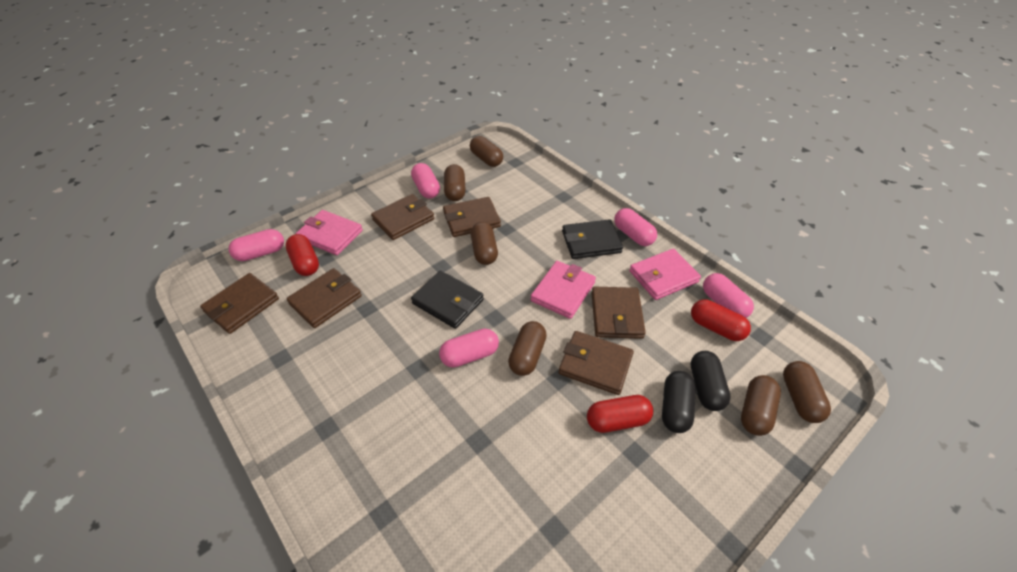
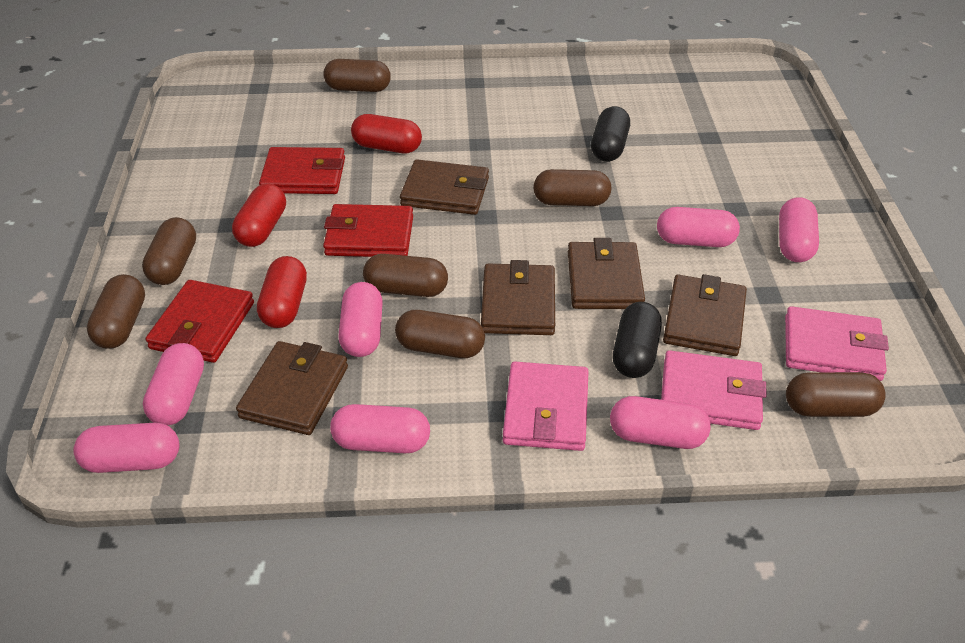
black wallet: [411,270,484,329] [562,219,623,259] = 2 -> none = 0
brown capsule: [444,164,466,201] [470,136,503,167] [471,222,498,265] [508,321,547,376] [741,375,781,436] [783,361,831,423] = 6 -> [87,274,145,349] [142,217,196,285] [323,59,391,92] [363,254,448,297] [395,310,485,358] [533,169,611,206] [786,372,886,417] = 7
brown wallet: [200,273,279,334] [287,268,362,328] [371,194,434,240] [443,197,501,237] [559,331,634,395] [591,287,646,339] = 6 -> [236,341,348,435] [400,159,489,215] [481,260,555,335] [568,238,645,309] [663,274,747,356] = 5
pink capsule: [228,229,284,261] [411,163,440,199] [439,329,499,368] [614,208,657,246] [703,273,754,318] = 5 -> [73,423,179,473] [143,343,204,426] [330,404,430,453] [338,282,383,357] [610,396,711,449] [657,207,740,247] [779,197,819,262] = 7
red wallet: none = 0 -> [146,280,254,363] [259,147,345,194] [323,204,413,257] = 3

